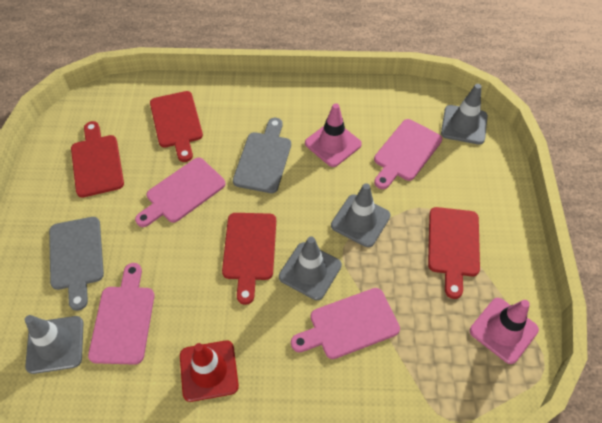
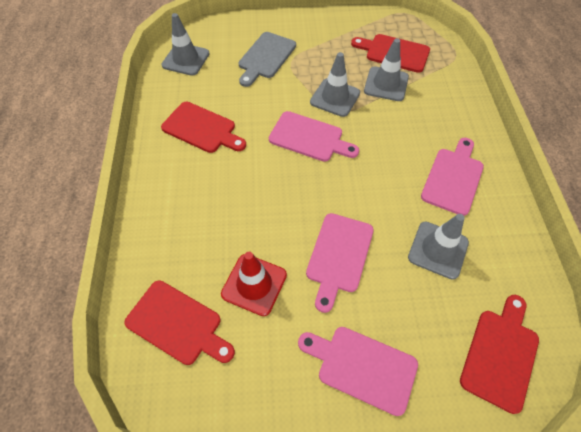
grey cutting board: [49,217,104,311] [233,118,291,193] = 2 -> [238,32,296,87] = 1
pink traffic cone: [305,103,362,167] [470,298,539,364] = 2 -> none = 0

